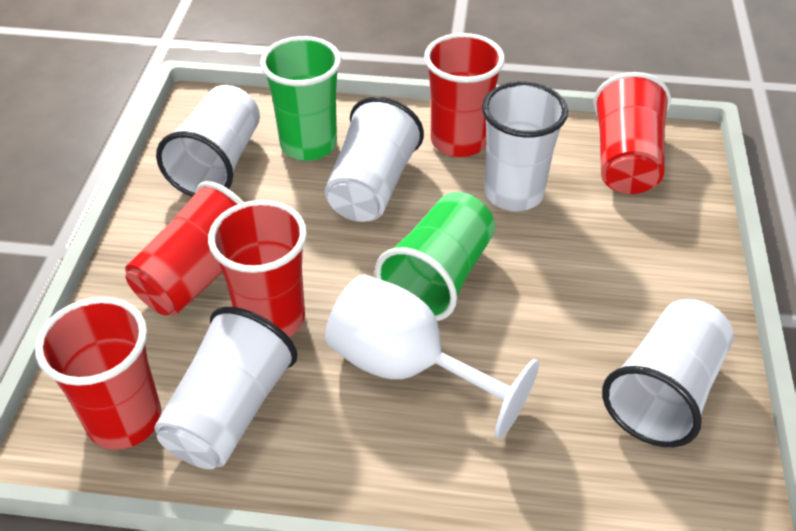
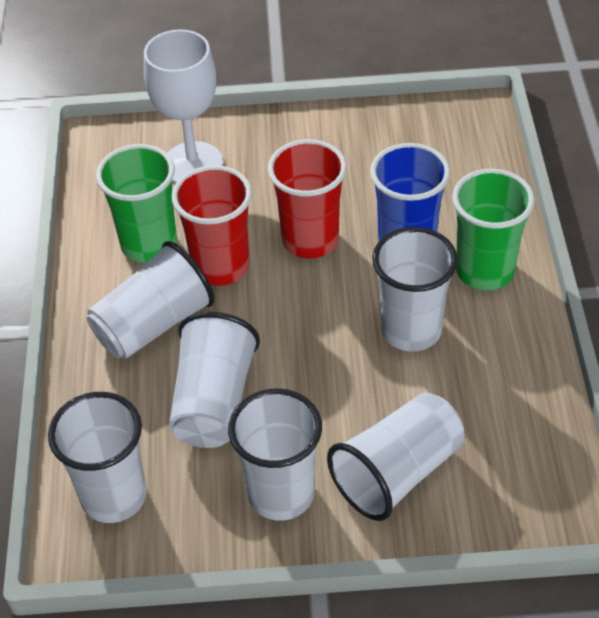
blue cup: none = 0 -> [370,143,450,241] = 1
red cup: [35,297,161,450] [125,181,244,316] [208,200,307,337] [424,33,505,157] [593,72,671,194] = 5 -> [172,165,252,286] [268,139,347,259] = 2
white cup: [154,307,297,469] [156,85,260,197] [325,97,424,222] [482,81,568,211] [602,299,734,447] = 5 -> [48,392,147,523] [87,241,214,360] [169,312,260,448] [228,388,322,521] [327,393,464,521] [372,227,458,352] = 6

